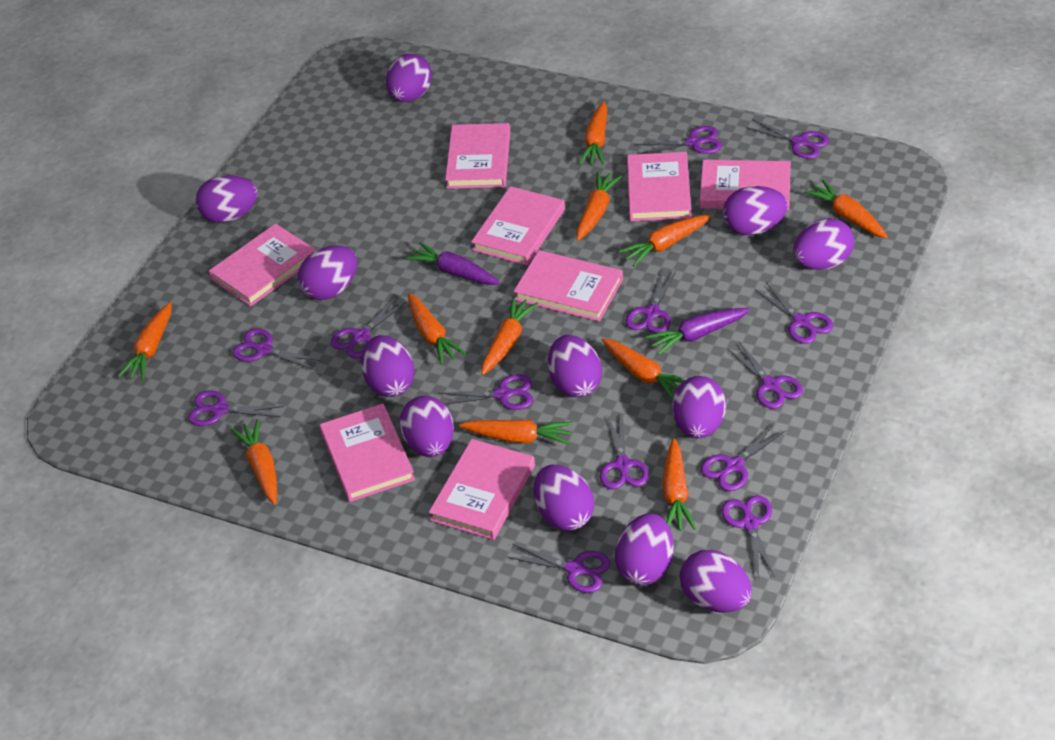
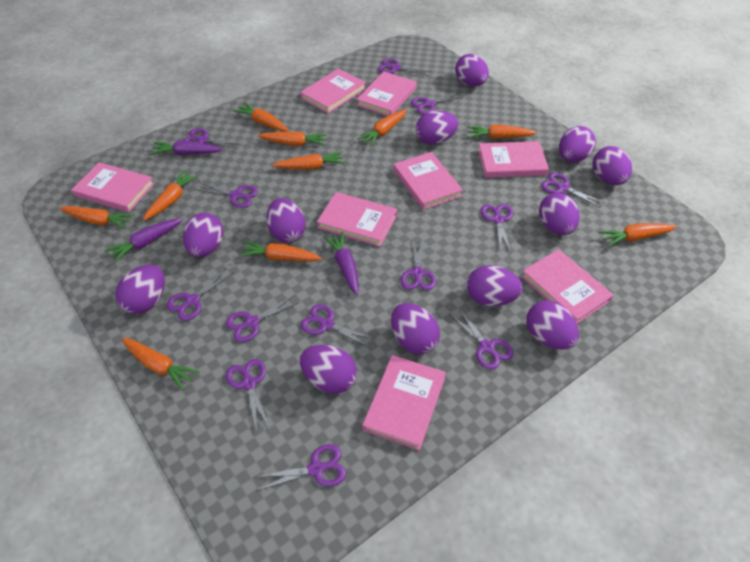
orange carrot: [118,302,172,380] [231,419,277,505] [408,293,467,365] [459,420,573,445] [481,297,538,375] [577,172,622,241] [578,101,607,165] [602,338,685,400] [618,215,711,267] [662,438,696,531] [804,180,888,238] = 11 -> [60,206,135,229] [122,338,199,391] [143,170,199,221] [233,103,289,132] [239,241,322,262] [258,132,327,146] [272,151,345,170] [357,110,407,146] [467,125,537,139] [599,223,677,247] = 10
purple carrot: [406,242,500,285] [646,308,750,355] = 2 -> [105,218,183,263] [150,141,223,155] [323,232,358,295] = 3

